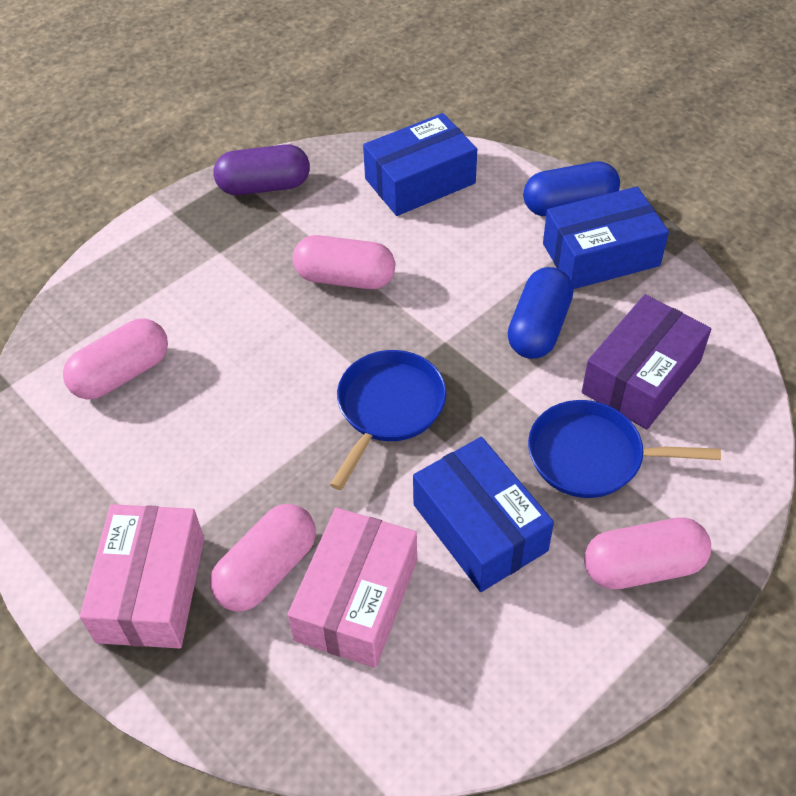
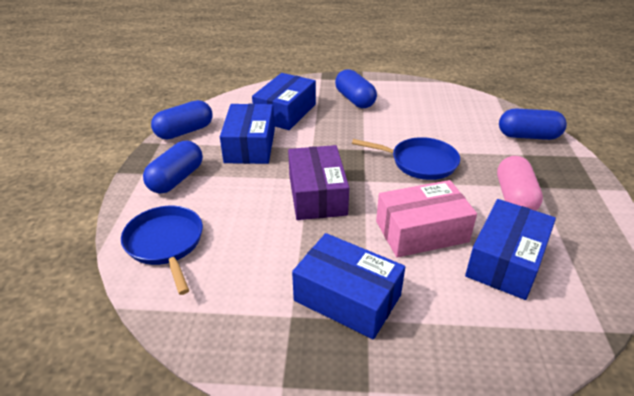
blue box: [363,113,477,216] [413,437,554,592] [543,186,669,289] = 3 -> [220,104,275,164] [252,73,316,130] [292,233,405,339] [465,199,556,300] = 4
blue capsule: [507,267,573,359] [523,162,620,216] = 2 -> [143,141,203,194] [151,100,213,139] [335,69,377,108] [499,108,567,140] = 4
pink box: [80,504,204,649] [287,507,417,668] = 2 -> [376,180,477,258] = 1
pink capsule: [63,319,168,399] [210,504,316,611] [293,235,395,289] [584,517,711,589] = 4 -> [497,156,543,211] = 1
purple capsule: [214,144,310,195] = 1 -> none = 0

